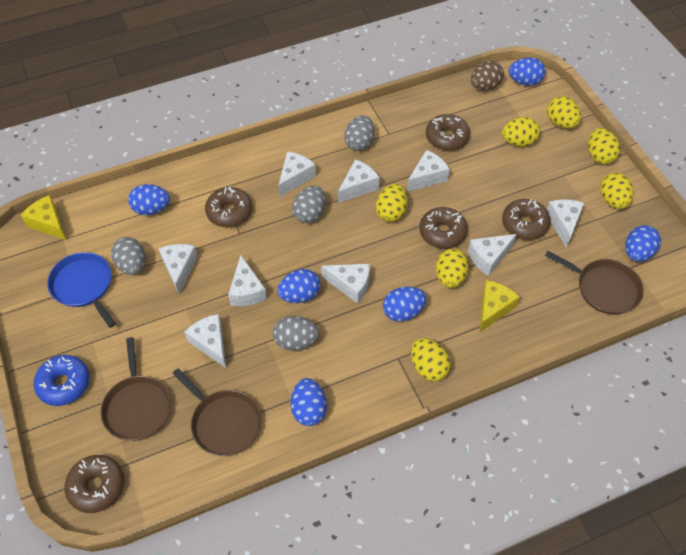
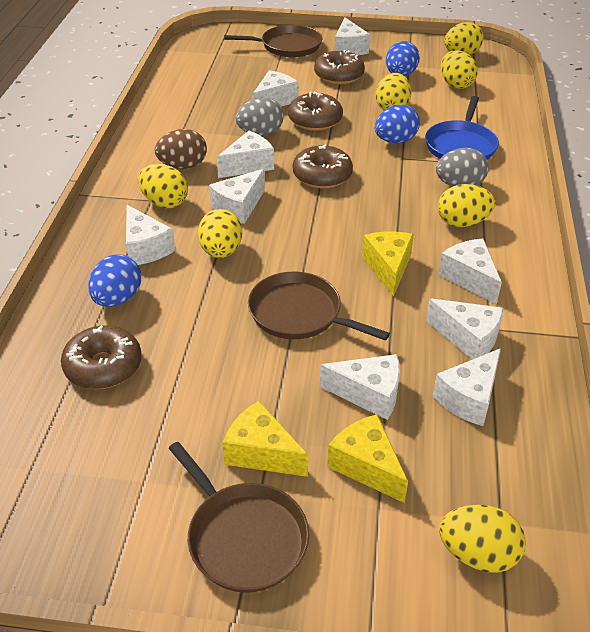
blue donut: [34,355,90,406] = 1 -> none = 0
blue egg: [128,184,170,215] [277,269,320,303] [290,378,327,426] [383,287,426,322] [509,57,546,86] [625,225,661,262] = 6 -> [88,254,141,307] [375,105,420,143] [386,41,420,76] = 3
brown donut: [64,455,124,513] [205,186,252,227] [419,207,468,249] [426,114,470,151] [502,199,550,240] = 5 -> [61,325,142,389] [288,91,343,131] [293,145,353,189] [314,50,365,85] = 4
grey egg: [111,237,145,275] [273,316,319,350] [292,186,326,223] [344,115,374,151] = 4 -> [236,98,284,136] [436,148,488,186] = 2
yellow cheese: [21,195,66,240] [479,280,520,333] = 2 -> [223,401,308,477] [327,414,408,503] [362,231,414,297] = 3

